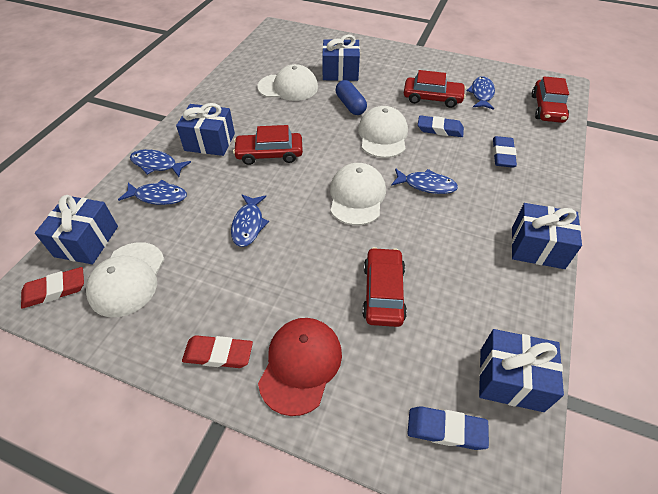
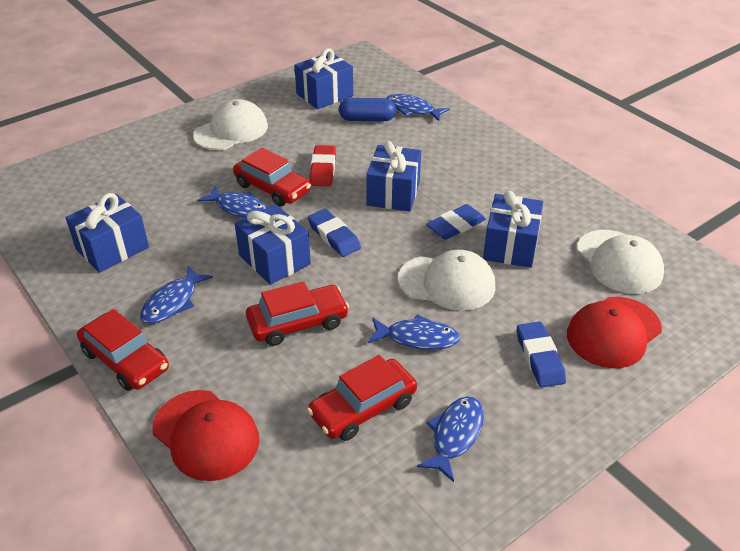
red cap: [258,318,342,416] = 1 -> [153,390,259,481] [567,297,662,368] = 2
red eraser: [21,267,84,309] [182,335,253,368] = 2 -> [310,145,336,186] = 1
white cap: [86,242,165,317] [258,64,318,101] [330,163,386,225] [358,106,408,158] = 4 -> [193,99,268,150] [398,250,495,311] [577,230,664,294] = 3

